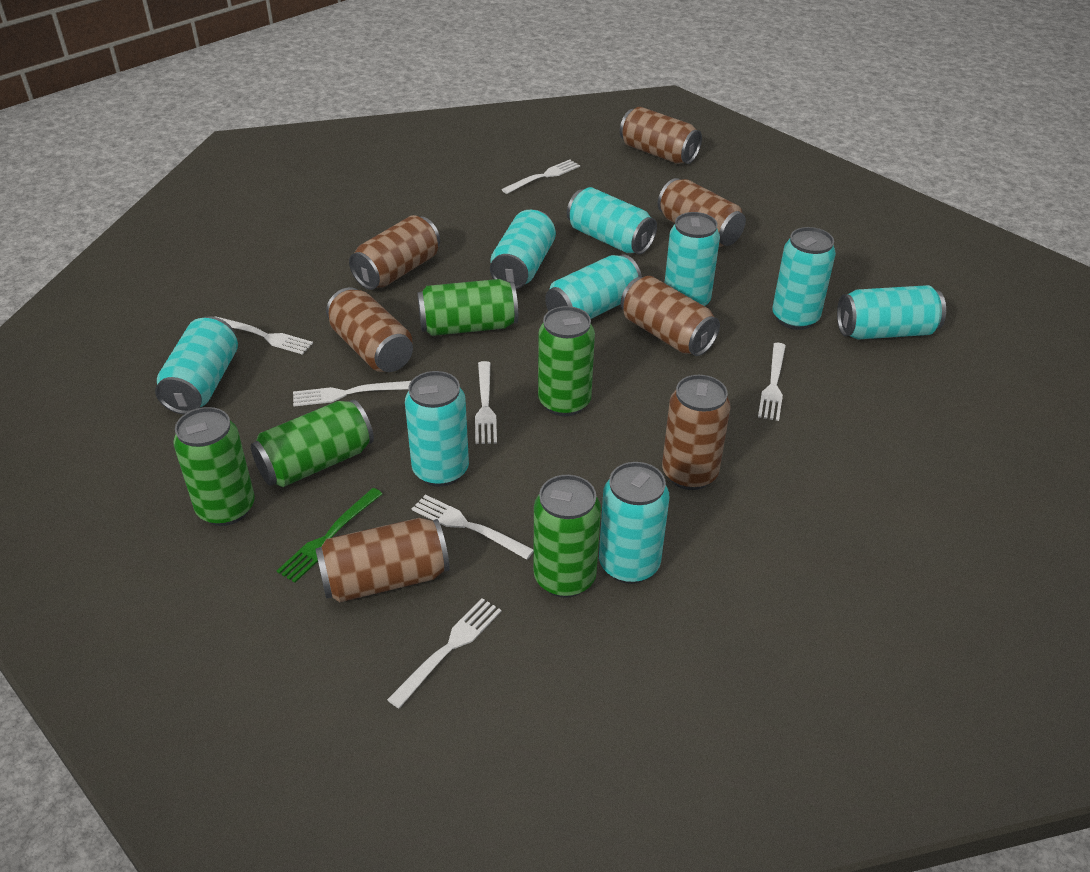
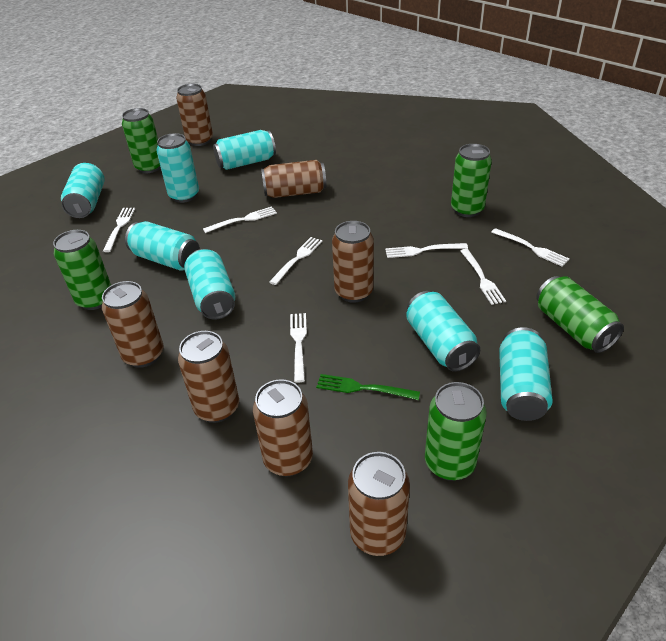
turquoise can: [155,316,238,414] [405,371,469,487] [490,210,556,289] [545,254,642,319] [567,187,657,254] [599,462,669,584] [665,212,720,306] [772,227,836,330] [837,285,946,340] = 9 -> [61,163,105,218] [125,221,200,271] [156,133,199,203] [184,249,235,320] [213,130,276,170] [406,291,480,372] [499,327,553,421] = 7

